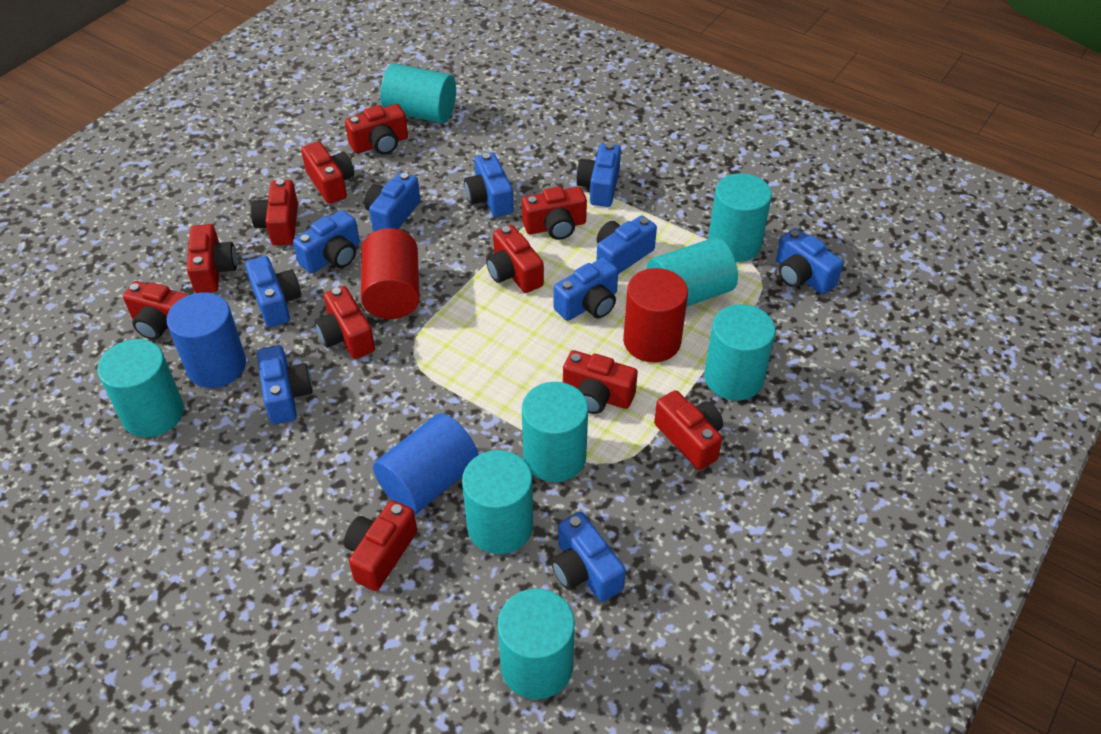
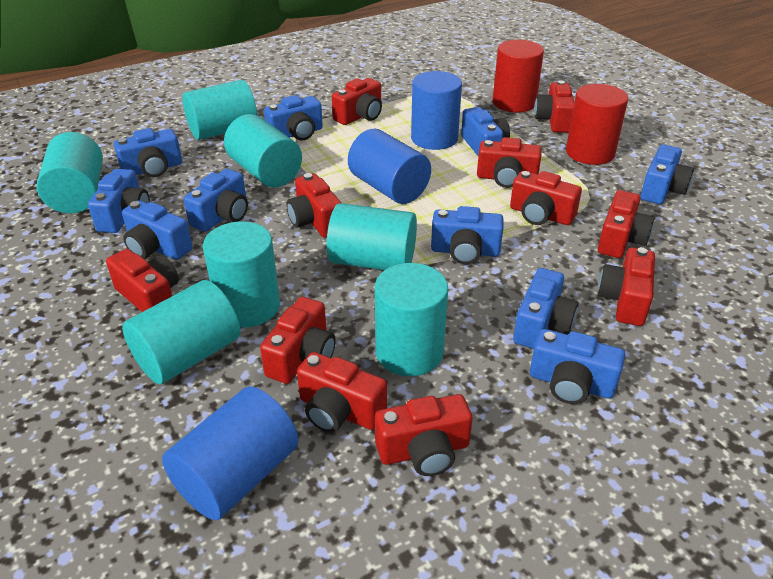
blue cylinder: [167,292,246,388] [373,413,479,514] = 2 -> [162,387,299,520] [348,129,431,204] [411,71,462,150] = 3
turquoise cylinder: [97,339,184,437] [380,63,456,123] [462,450,533,554] [497,588,575,700] [522,382,588,482] [647,237,738,307] [704,304,775,401] [708,173,772,262] = 8 -> [36,132,103,213] [122,280,240,384] [182,80,257,140] [203,221,280,328] [224,114,302,187] [327,203,417,270] [375,263,448,376] = 7

